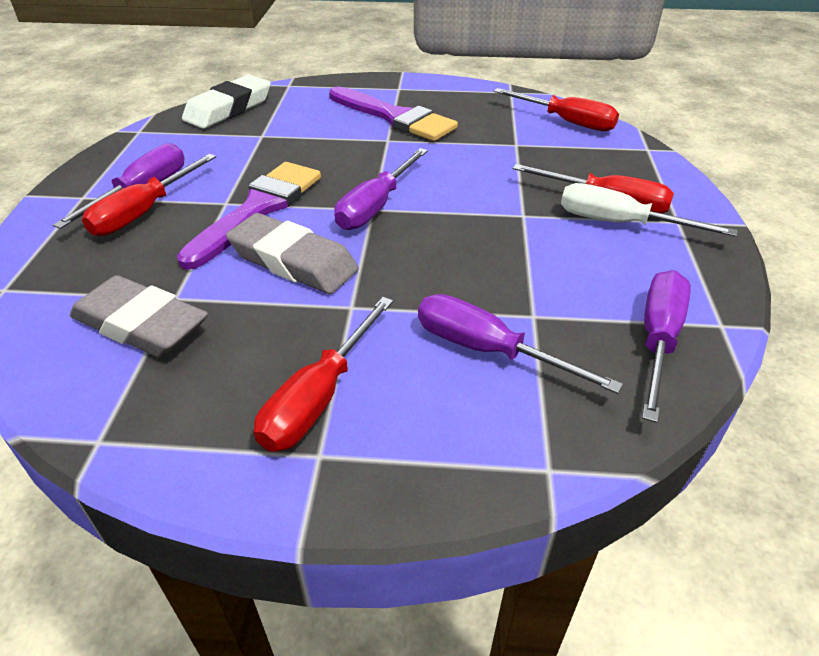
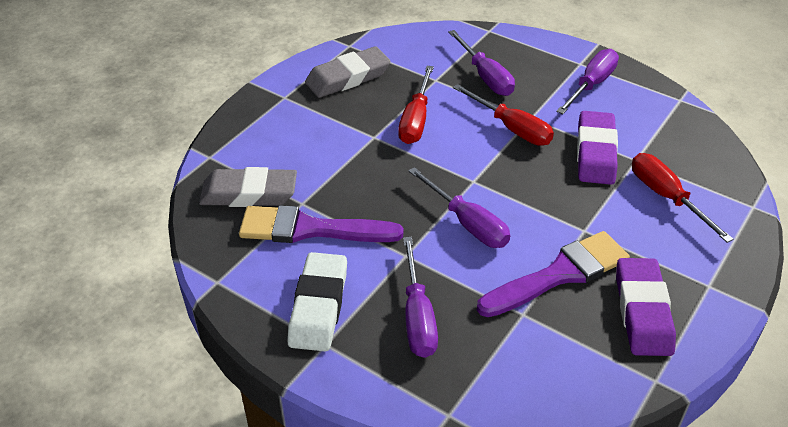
purple eraser: none = 0 -> [577,111,618,185] [616,258,676,356] = 2
red screwdriver: [82,154,216,236] [254,297,393,452] [494,88,619,131] [513,164,674,213] = 4 -> [398,66,434,144] [453,84,554,146] [632,153,734,243] = 3
white screwdriver: [561,183,738,237] = 1 -> none = 0

